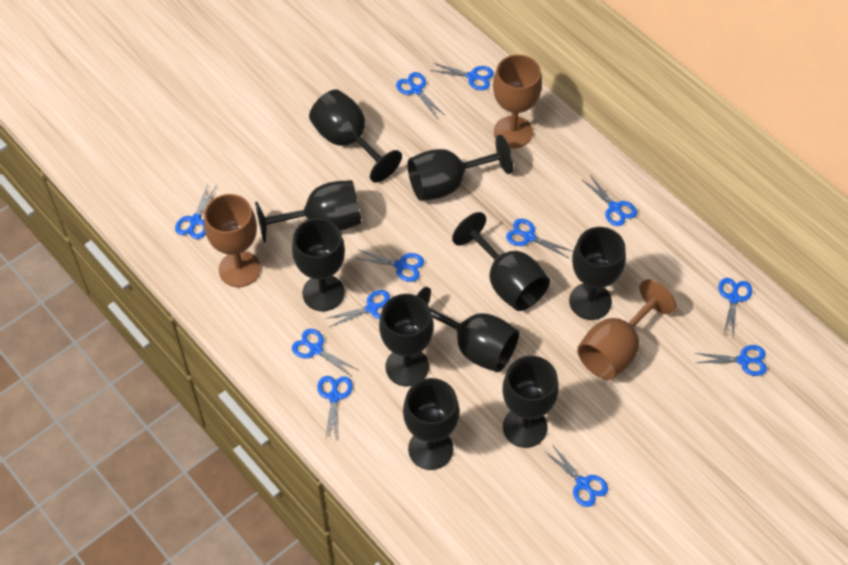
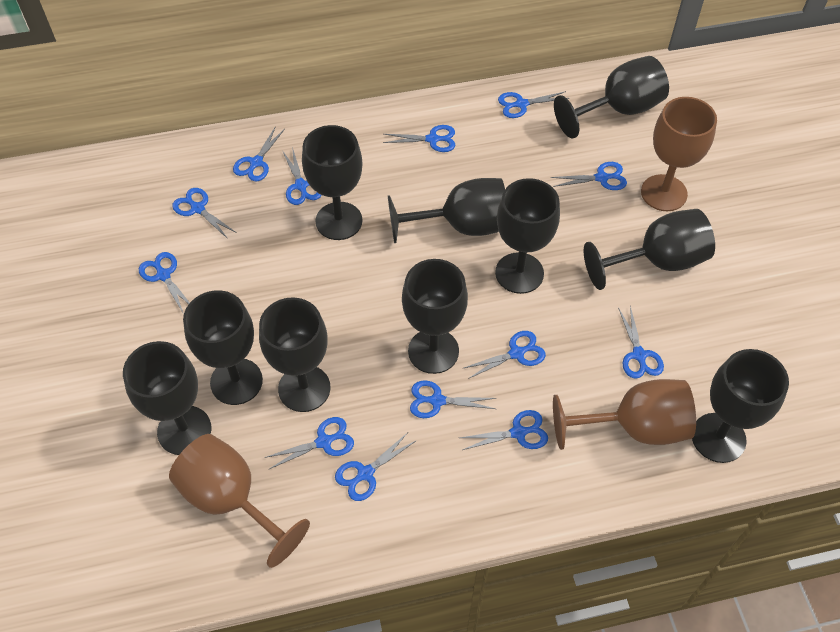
blue scissors: [175,184,217,239] [292,329,358,377] [317,376,353,440] [325,290,390,327] [355,250,424,282] [396,72,446,119] [430,63,494,90] [506,219,572,258] [544,444,608,507] [583,175,637,226] [695,345,767,376] [718,278,752,339] = 12 -> [139,252,190,314] [172,188,237,239] [233,126,285,181] [264,417,354,469] [282,147,321,205] [335,433,417,501] [383,125,455,152] [410,381,496,418] [460,410,548,450] [464,331,546,379] [498,91,569,118] [551,162,627,190] [618,306,664,379] = 13

